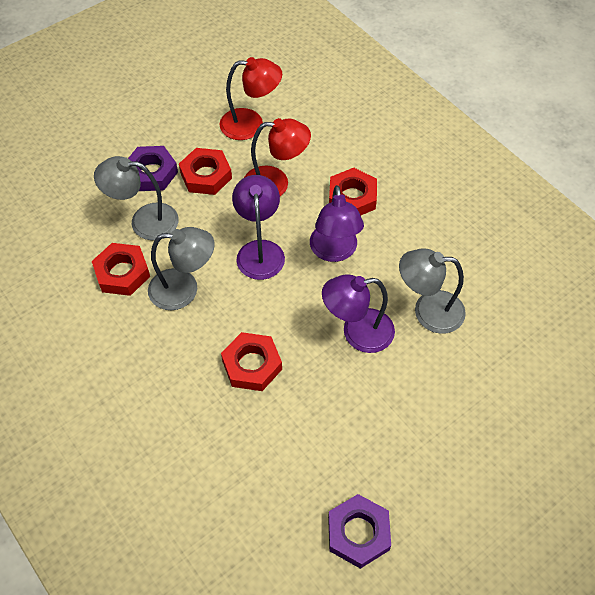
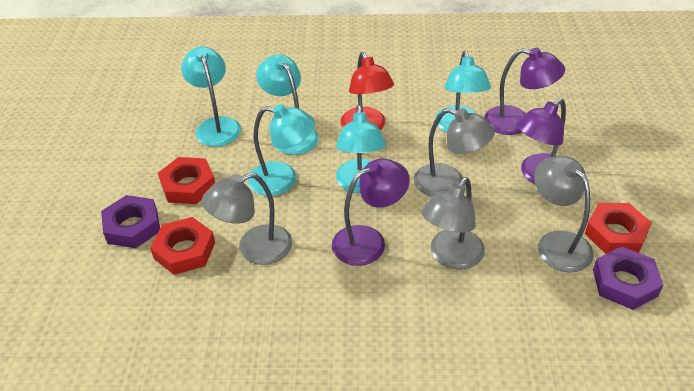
grey lamp: [94,156,179,240] [148,227,215,310] [399,249,466,334] = 3 -> [202,173,292,265] [414,108,495,197] [421,177,485,270] [534,156,594,272] = 4
red lamp: [220,57,282,140] [244,118,311,196] = 2 -> [340,52,394,130] = 1
red nut: [92,243,150,296] [179,148,232,195] [221,332,282,391] [329,168,377,215] = 4 -> [150,217,215,275] [158,157,215,204] [585,203,652,254] = 3
turquoise lamp: none = 0 -> [181,46,241,147] [248,104,315,196] [256,54,319,155] [336,105,386,193] [435,51,491,133] = 5

